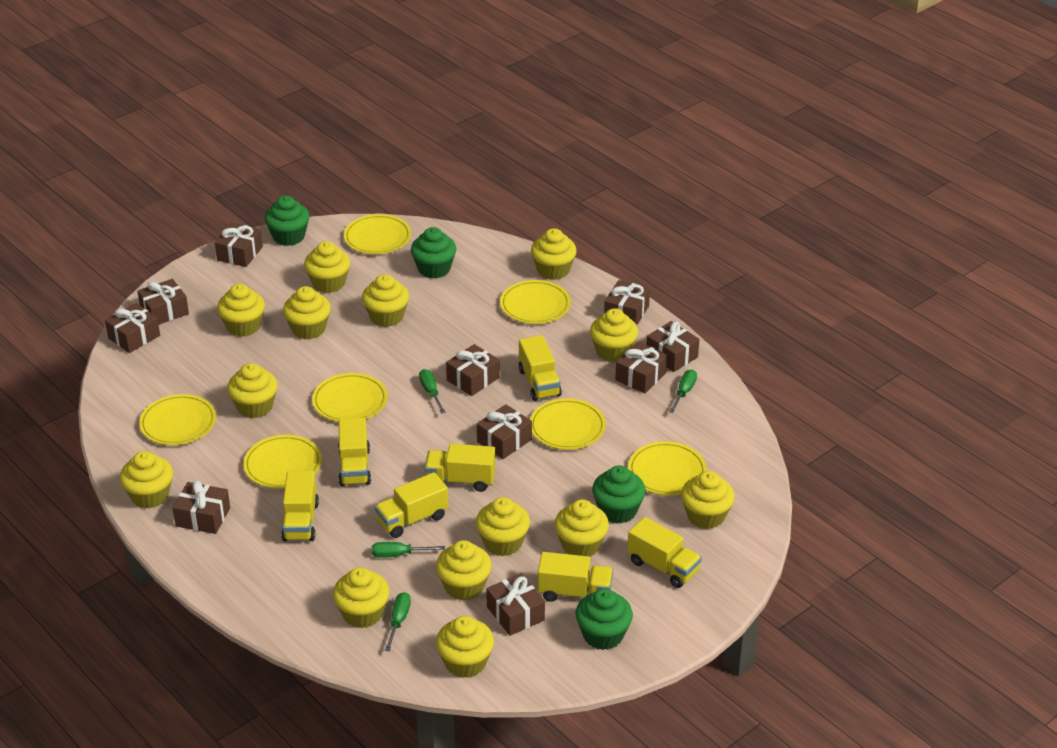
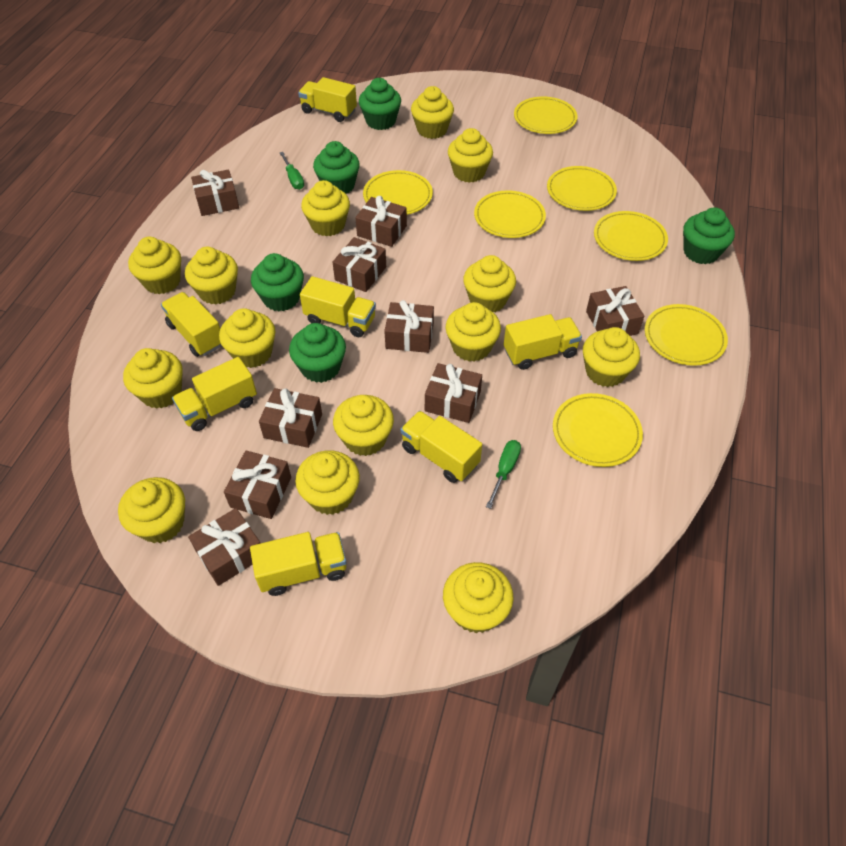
brown gift: [105,303,160,353] [137,279,189,325] [173,481,230,534] [215,223,263,267] [446,344,500,396] [477,404,532,459] [486,573,545,636] [604,280,650,325] [615,342,668,393] [646,321,699,372] = 10 -> [188,508,260,586] [191,170,239,216] [224,450,291,519] [259,388,322,448] [333,237,386,292] [355,196,407,247] [384,300,434,353] [425,363,482,423] [586,286,644,336] = 9
green cupcake: [265,195,310,246] [411,227,456,279] [576,589,633,650] [592,465,646,523] = 4 -> [251,253,304,311] [289,323,346,383] [313,141,360,194] [359,78,401,130] [683,207,735,264] = 5
green screwdriver: [372,542,445,558] [385,592,411,651] [419,369,445,414] [669,369,697,413] = 4 -> [279,152,304,190] [486,440,521,509] = 2

